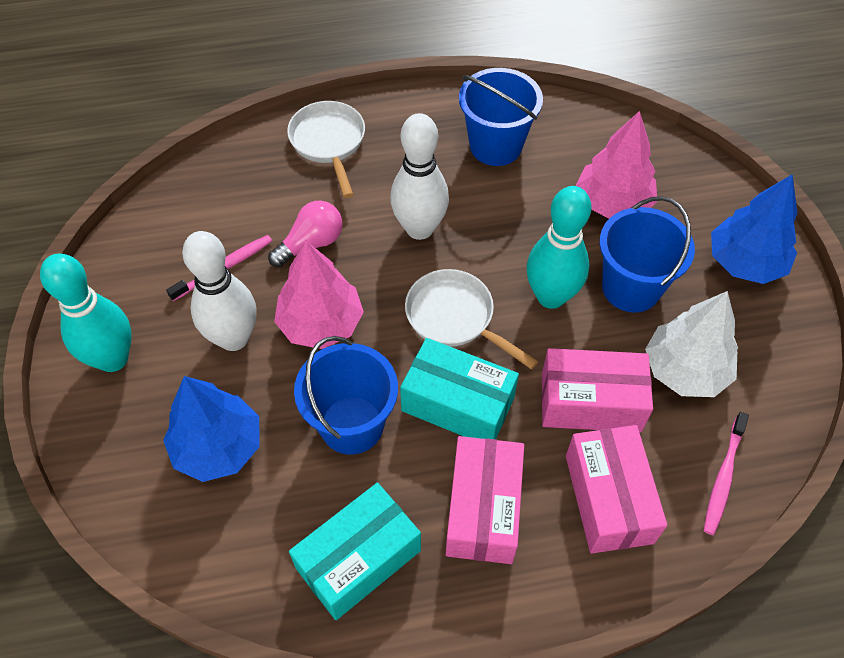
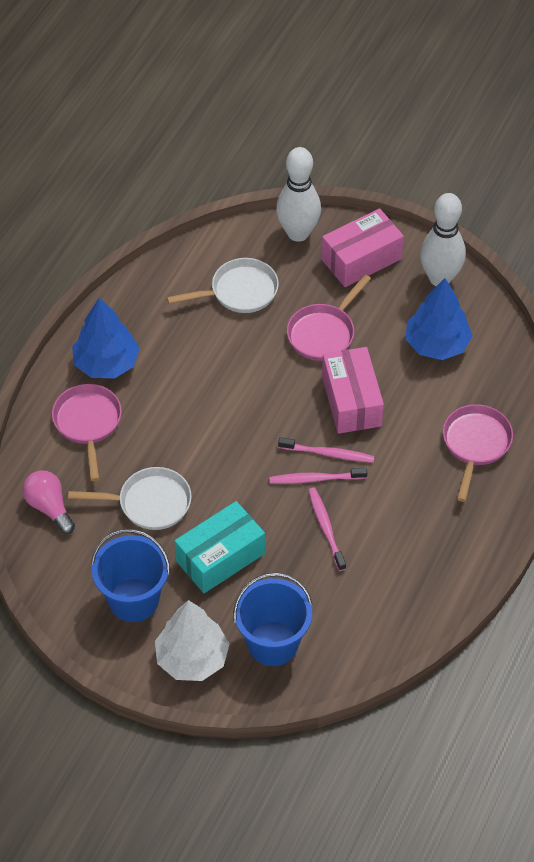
blue bucket: [294,336,398,455] [459,68,543,166] [599,196,695,313] = 3 -> [91,529,170,622] [233,573,313,666] = 2
pink box: [446,436,524,564] [542,348,653,432] [566,425,667,554] = 3 -> [321,208,404,287] [322,347,384,434] = 2
pink pan: none = 0 -> [52,384,122,481] [287,274,371,361] [443,404,513,502] = 3
pink toothbrush: [166,235,272,301] [704,412,749,535] = 2 -> [269,468,367,484] [278,437,375,463] [308,488,346,571] = 3
pink tree: [274,241,364,349] [576,111,657,218] = 2 -> none = 0
turquoise bowling pin: [40,254,132,372] [526,186,591,309] = 2 -> none = 0
turquoise box: [289,483,421,620] [400,338,519,439] = 2 -> [174,501,265,593] = 1

